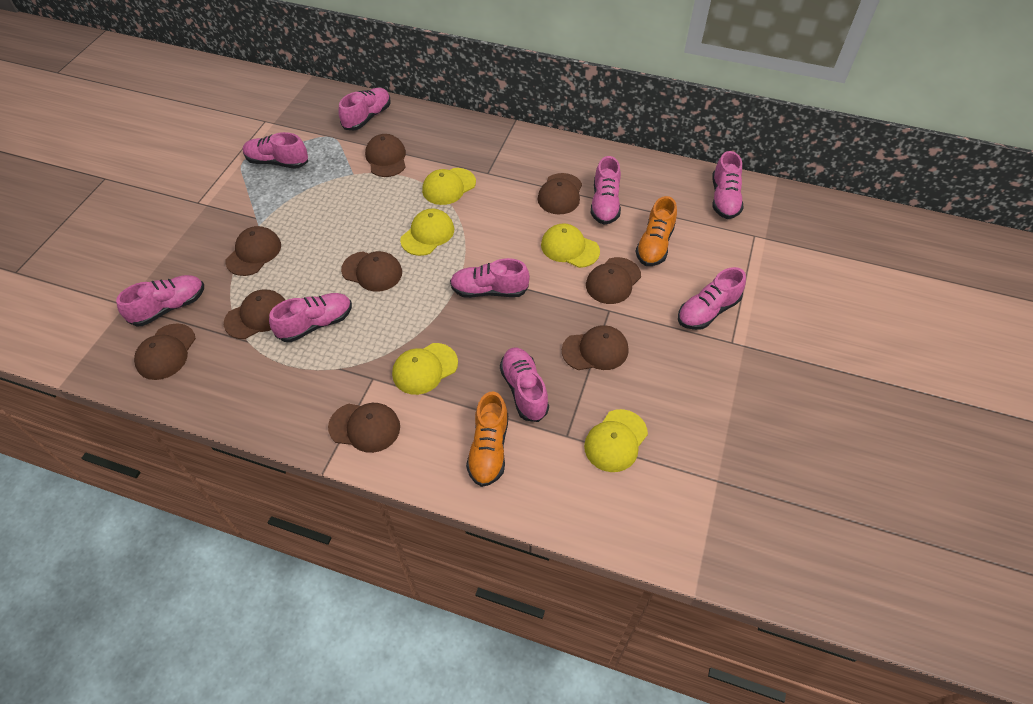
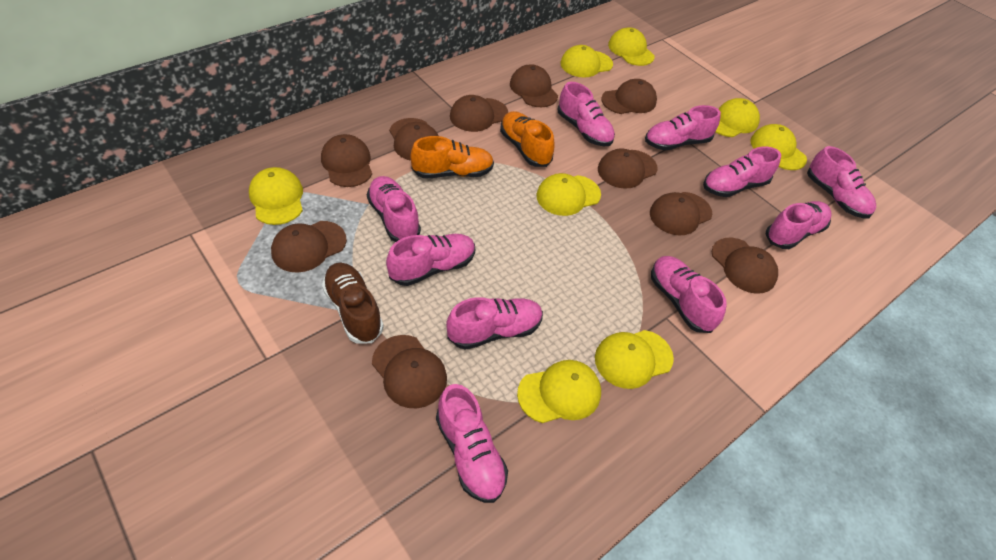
brown cap: [134,323,196,380] [224,289,285,339] [225,226,281,276] [328,403,400,453] [341,251,402,292] [365,134,406,177] [538,173,582,214] [562,325,629,370] [586,257,641,304] = 9 -> [271,221,347,273] [321,134,372,187] [372,335,447,408] [389,118,439,161] [450,95,508,132] [510,64,558,107] [598,149,657,189] [601,79,657,114] [650,192,712,236] [711,238,778,294] = 10
brown shoe: none = 0 -> [322,262,384,343] = 1
pink shoe: [116,275,204,326] [243,132,308,169] [269,293,352,342] [338,88,391,130] [450,258,530,298] [500,347,549,422] [591,156,621,225] [678,267,746,330] [712,151,743,219] = 9 -> [367,176,421,242] [386,234,475,286] [436,384,508,503] [446,297,543,350] [557,82,615,146] [645,105,721,150] [651,256,727,333] [703,147,781,197] [765,201,832,249] [807,146,876,218] = 10
yellow cap: [392,343,458,395] [400,209,454,256] [422,168,476,205] [541,223,600,268] [584,409,648,472] = 5 -> [249,167,303,225] [517,360,601,423] [536,173,601,216] [560,45,613,77] [595,330,674,389] [608,27,655,66] [715,98,760,137] [750,124,807,170] = 8

